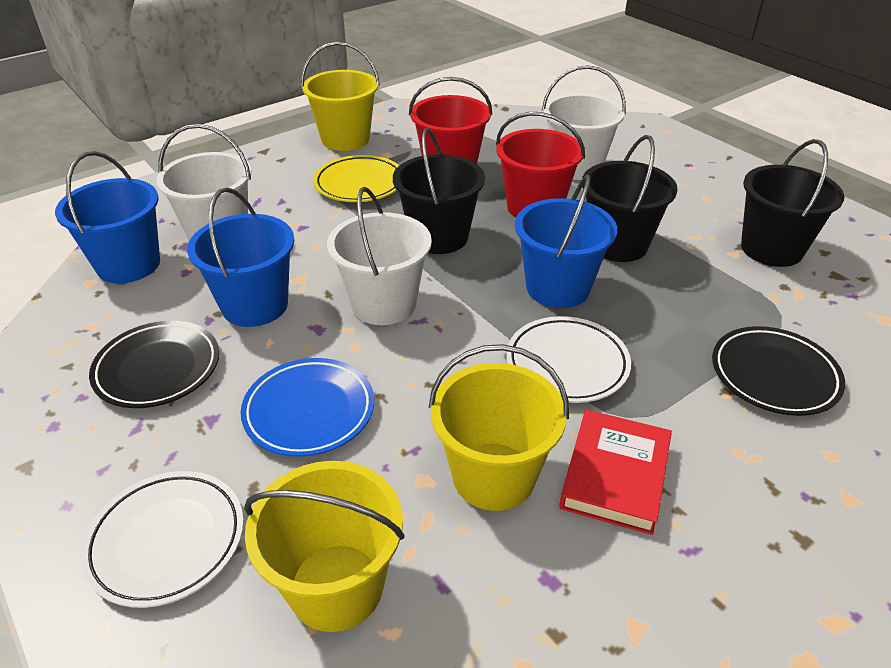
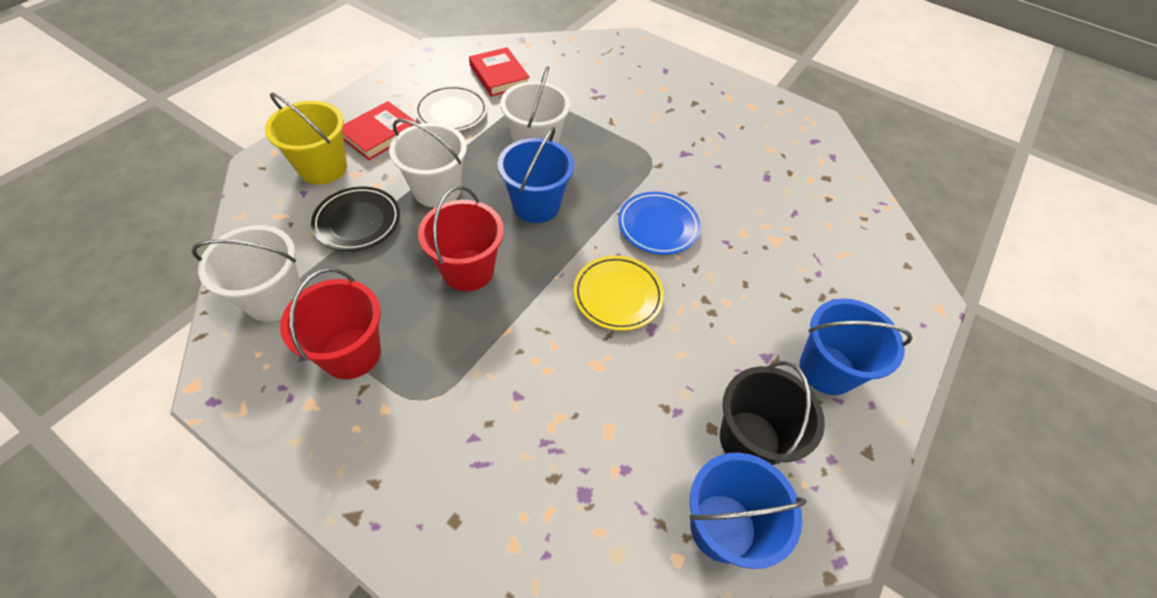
black bucket: [393,128,485,254] [582,135,677,262] [741,139,844,267] = 3 -> [720,361,825,465] = 1
black plate: [89,321,219,408] [712,326,845,416] = 2 -> [311,186,400,251] = 1
red book: [559,410,672,535] = 1 -> [342,101,417,160] [469,47,530,97] = 2
white plate: [81,471,244,608] [507,316,631,403] = 2 -> [414,85,488,131] = 1
yellow bucket: [244,461,405,632] [301,42,380,151] [428,344,569,511] = 3 -> [265,92,347,185] = 1

